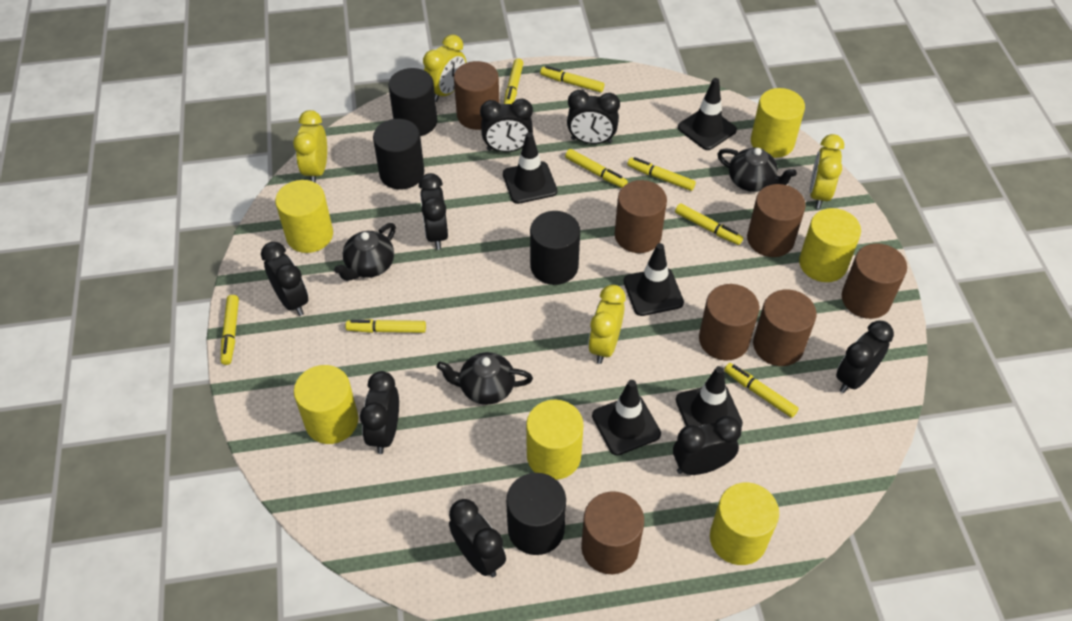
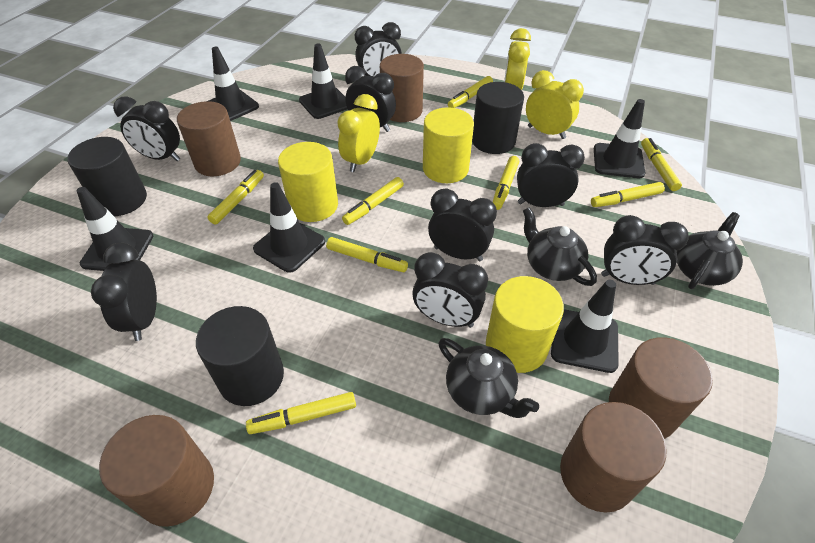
black cylinder: [373,119,424,190] [389,68,437,136] [506,473,566,555] [530,211,580,285] = 4 -> [67,137,147,216] [196,306,284,406] [472,82,524,154] = 3
black traffic cone: [503,132,557,204] [592,380,661,455] [624,243,684,316] [676,366,743,428] [678,78,737,150] = 5 -> [76,187,153,271] [209,47,259,121] [253,182,325,273] [299,44,347,119] [551,280,619,373] [594,99,646,178] = 6
brown cylinder: [454,61,500,130] [581,491,644,574] [615,180,667,253] [699,284,759,361] [747,184,806,257] [753,290,817,366] [842,243,907,319] = 7 -> [99,415,214,527] [177,101,241,176] [380,54,424,122] [560,402,667,513] [609,337,713,439] = 5
yellow clock: [293,110,327,183] [423,34,466,102] [588,285,625,364] [810,134,844,209] = 4 -> [337,94,380,172] [504,28,531,90] [526,70,584,139] = 3
yellow cylinder: [275,180,333,253] [294,365,358,444] [526,399,584,480] [710,483,779,565] [751,88,805,158] [799,208,861,282] = 6 -> [278,142,338,222] [423,107,474,183] [486,276,564,373] = 3

